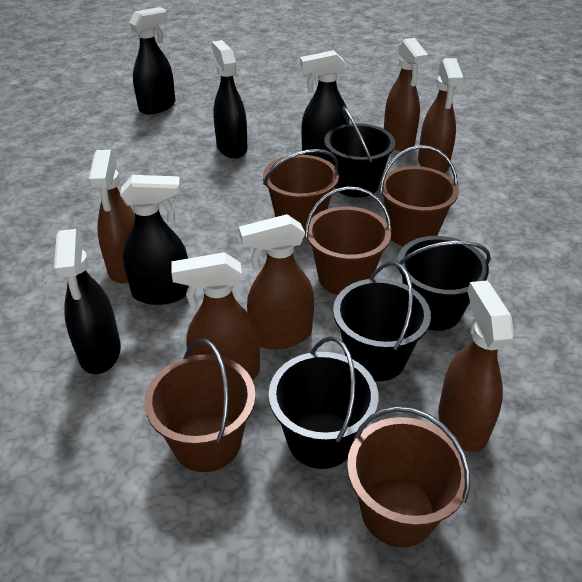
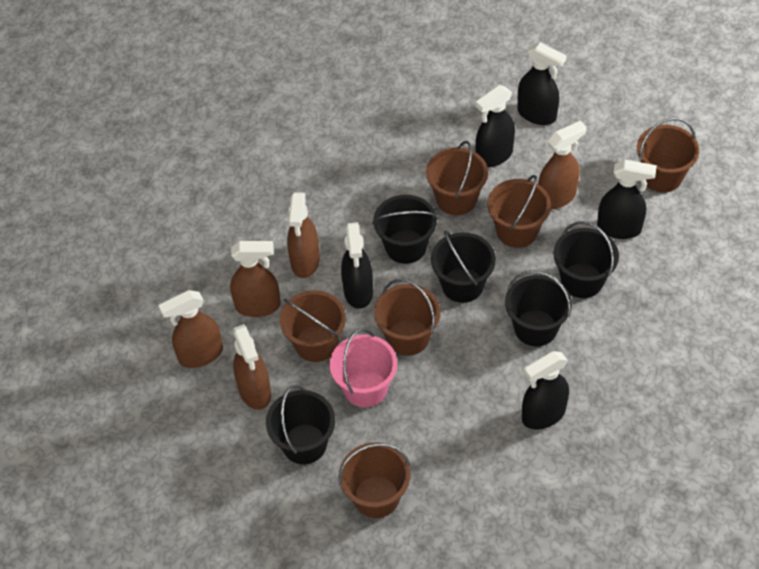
black bucket: [269,336,379,469] [324,107,395,198] [333,262,431,382] [396,236,491,331] = 4 -> [266,385,335,464] [372,195,438,264] [431,230,496,303] [505,270,572,346] [553,221,619,298] = 5
brown bucket: [144,339,256,472] [263,149,339,231] [305,186,392,295] [347,406,470,547] [379,145,459,247] = 5 -> [280,290,346,362] [338,442,410,518] [374,279,440,356] [426,141,488,215] [488,175,551,248] [637,118,699,192] = 6
brown spray bottle: [89,150,135,283] [171,252,260,380] [239,214,314,349] [384,38,428,151] [418,58,463,173] [438,281,514,452] = 6 -> [158,290,223,368] [230,241,281,317] [233,324,271,410] [287,192,320,278] [538,121,587,209] = 5
pink bucket: none = 0 -> [330,328,397,407] = 1

